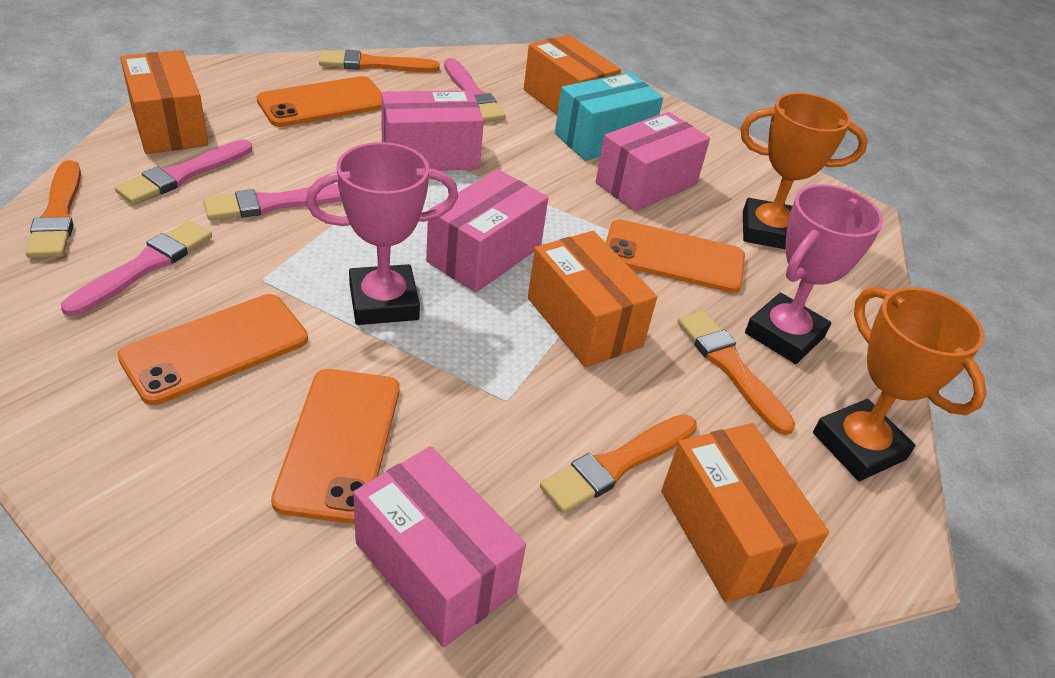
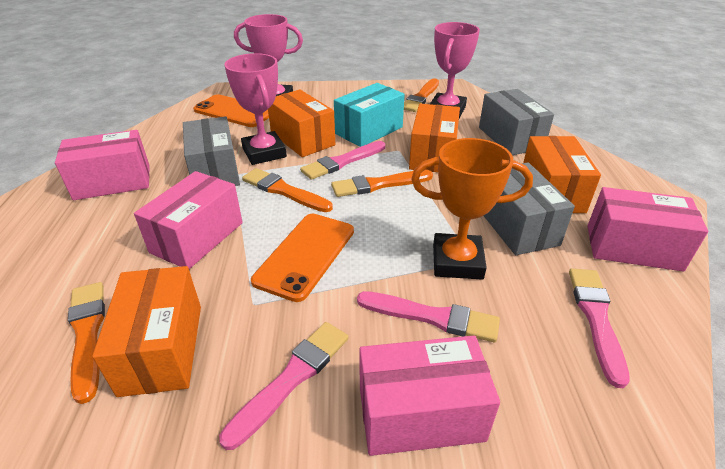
grey box: none = 0 -> [183,116,240,186] [479,89,554,155] [484,163,575,255] = 3
orange phone: [117,294,308,405] [257,76,382,127] [271,369,399,524] [606,220,745,293] = 4 -> [193,94,269,127] [251,214,354,302] = 2
orange trophy: [740,92,868,249] [813,286,987,481] = 2 -> [411,138,533,280] = 1
pink trophy: [306,142,458,325] [745,184,883,364] = 2 -> [224,53,287,165] [234,14,303,96] [430,22,480,119] = 3

